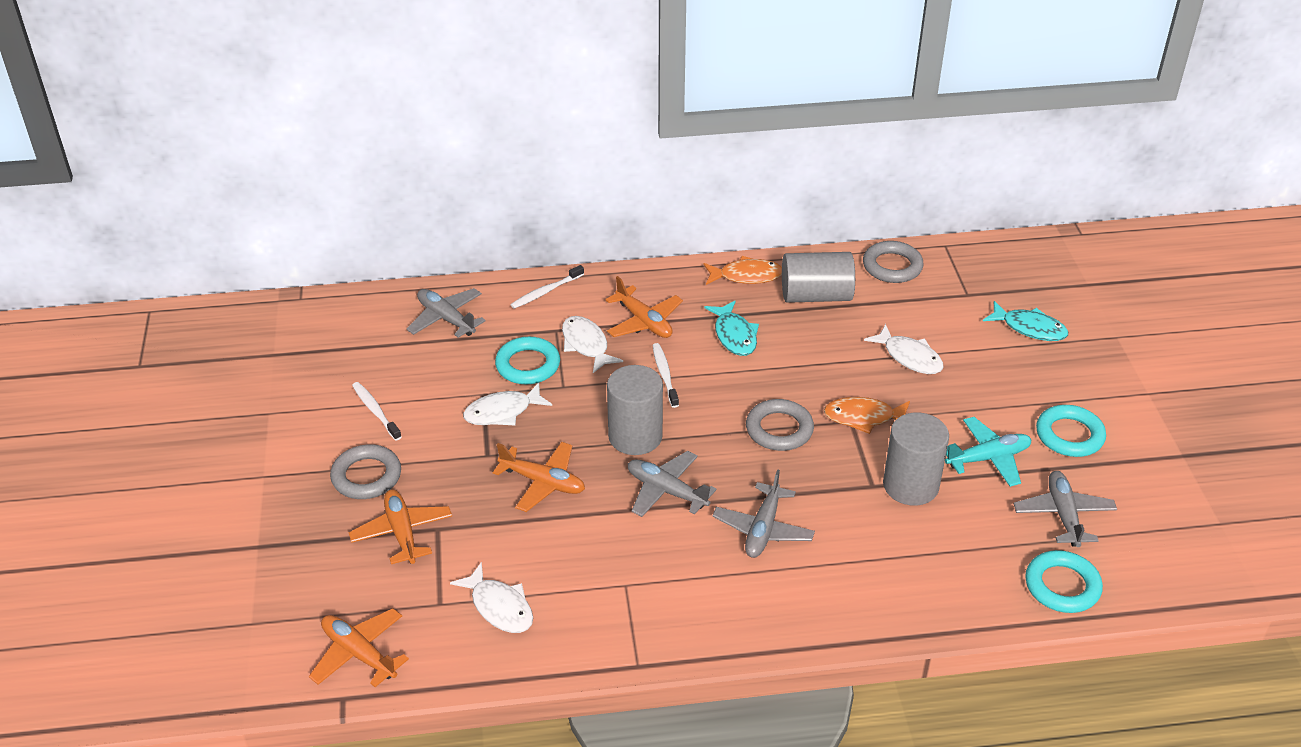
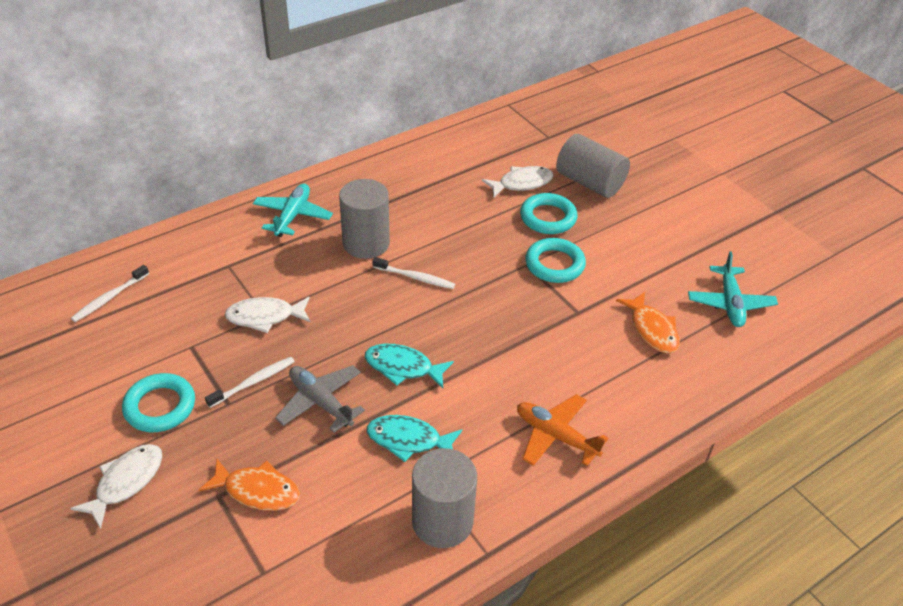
grey plane: [406,288,486,338] [628,451,717,517] [712,469,815,558] [1013,471,1117,547] = 4 -> [275,365,365,433] = 1
grey ring: [330,444,401,499] [746,399,814,451] [863,241,924,283] = 3 -> none = 0
orange plane: [309,608,409,687] [349,489,452,564] [493,442,585,512] [605,276,683,338] = 4 -> [517,394,608,466] = 1
turquoise plane: [945,417,1032,487] = 1 -> [253,184,333,237] [688,251,778,327] = 2
white fish: [450,562,533,633] [463,383,552,425] [562,316,623,373] [864,324,944,374] = 4 -> [70,444,163,529] [225,297,310,333] [482,166,554,198] = 3

